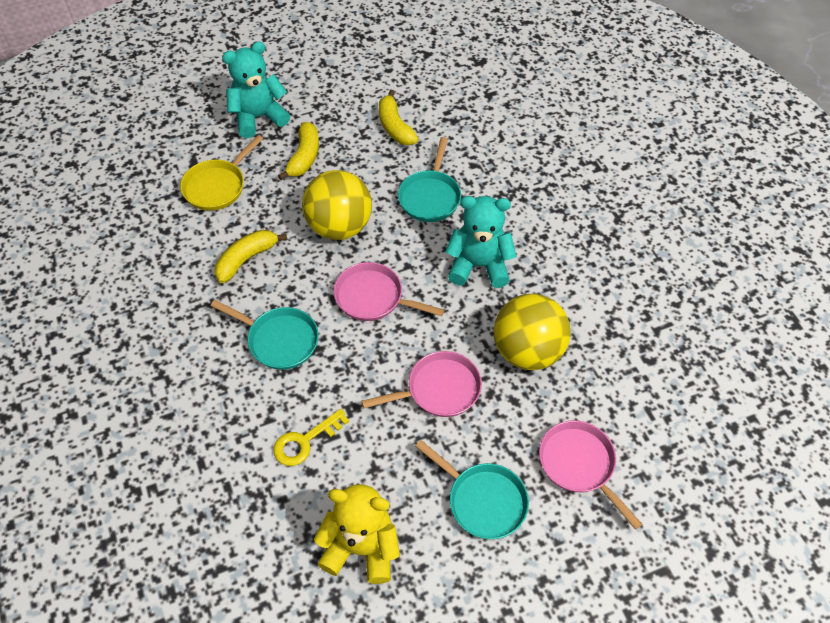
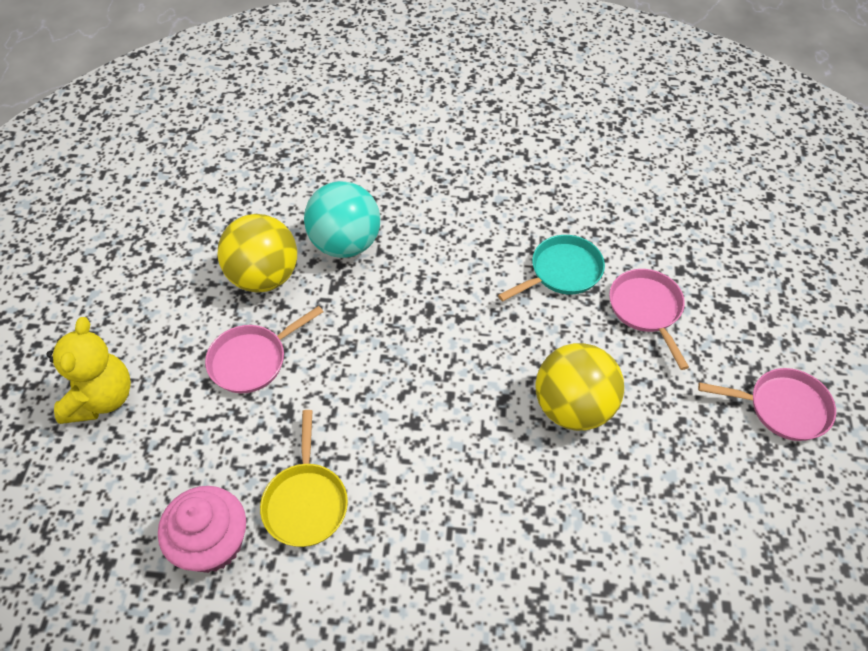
pink cupcake: none = 0 -> [158,486,246,573] = 1
turquoise ball: none = 0 -> [304,181,380,258] = 1
turquoise pan: [211,300,319,370] [398,137,461,222] [415,440,529,539] = 3 -> [498,235,605,302] = 1
turquoise teddy bear: [222,42,290,138] [445,196,517,288] = 2 -> none = 0
yellow banana: [215,230,287,283] [278,122,319,180] [379,90,419,145] = 3 -> none = 0
yellow key: [273,409,349,466] = 1 -> none = 0

